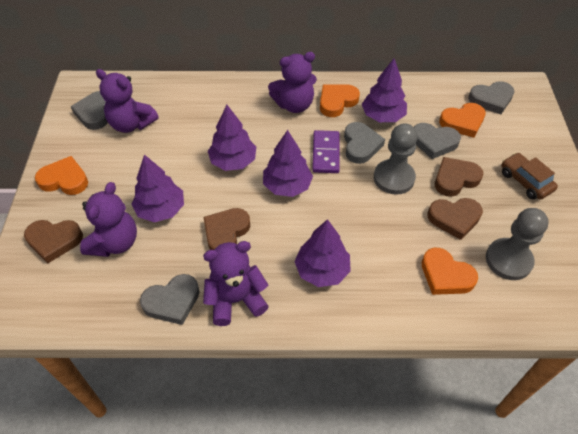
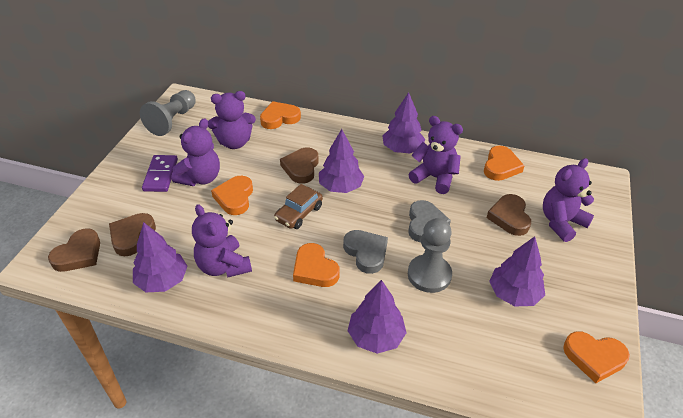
grey heart: [71,91,108,130] [140,274,199,325] [344,122,385,164] [414,123,461,159] [468,81,514,114] = 5 -> [343,230,388,274] [408,200,451,242] = 2
orange heart: [35,156,88,195] [320,84,360,117] [422,247,478,295] [439,103,486,138] = 4 -> [211,176,253,215] [260,101,301,129] [293,243,340,287] [484,146,524,181] [563,331,630,383] = 5
purple teddy bear: [80,182,137,257] [96,69,159,133] [203,241,269,326] [268,52,317,113] = 4 -> [171,118,220,186] [192,204,252,278] [208,91,256,149] [408,116,463,194] [543,158,594,242] = 5

